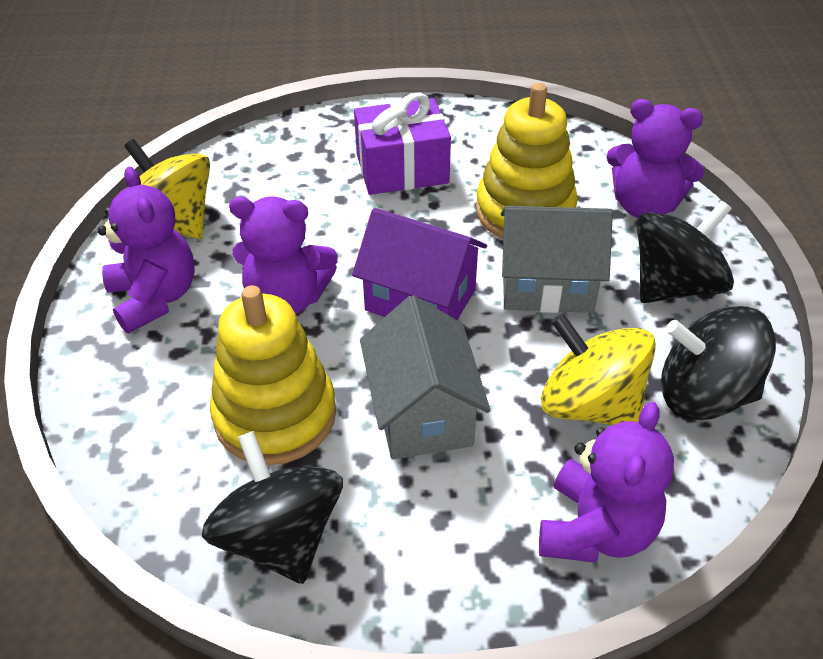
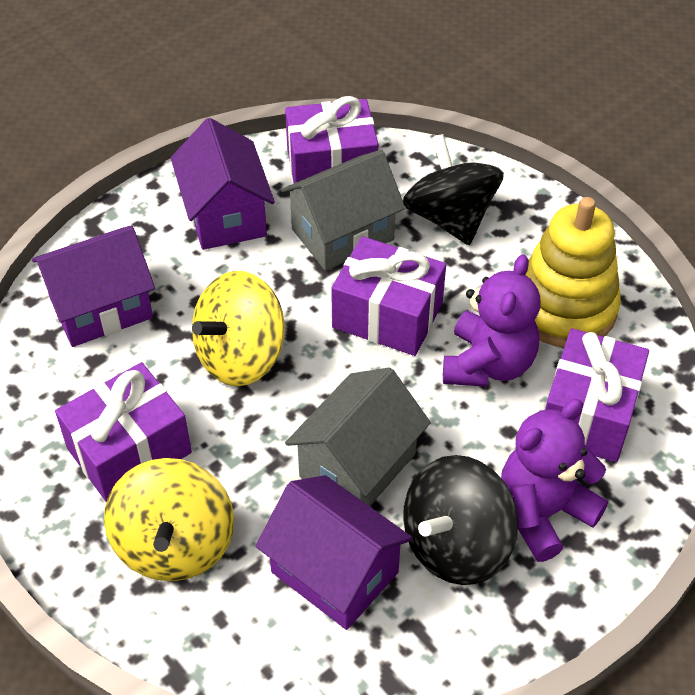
black spinning top: [202,431,343,584] [637,200,734,303] [661,306,776,420] = 3 -> [403,134,504,245] [403,455,518,585] = 2
purple gift: [354,92,451,195] = 1 -> [55,362,192,502] [285,96,378,183] [331,236,446,356] [545,328,649,462] = 4
purple house: [352,208,487,320] = 1 -> [32,225,155,347] [171,118,275,250] [256,475,413,630] = 3
purple teddy bear: [98,167,195,333] [229,196,338,314] [539,402,674,563] [606,99,705,218] = 4 -> [443,254,541,387] [501,399,608,562] = 2
yellow stacking toy: [210,285,336,465] [476,83,578,239] = 2 -> [525,197,621,347] = 1

